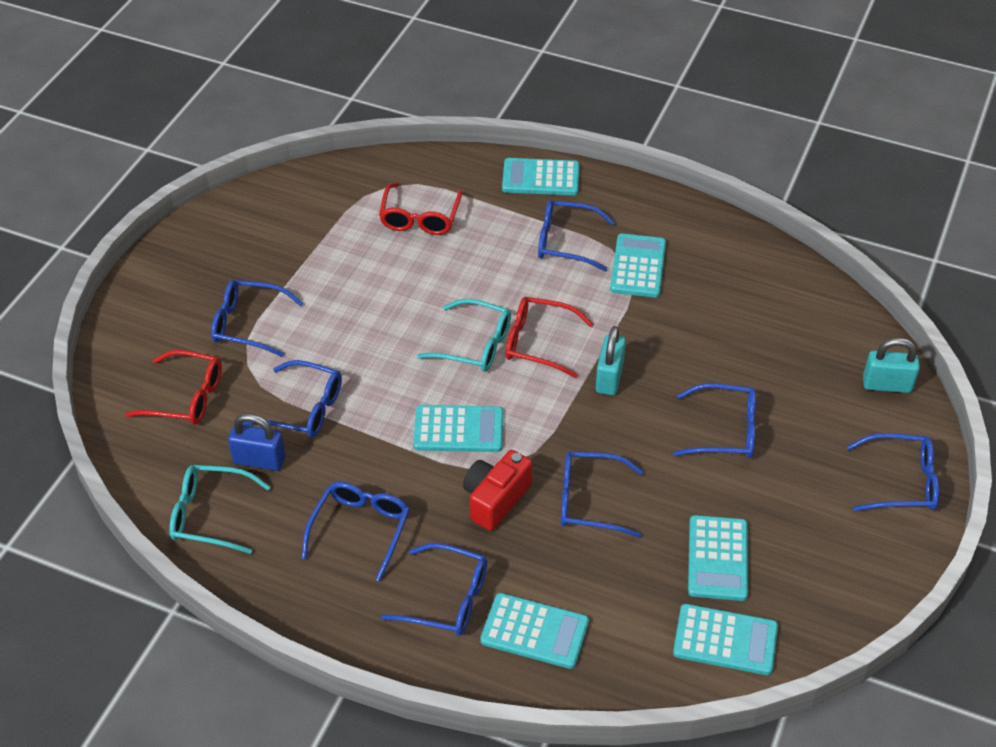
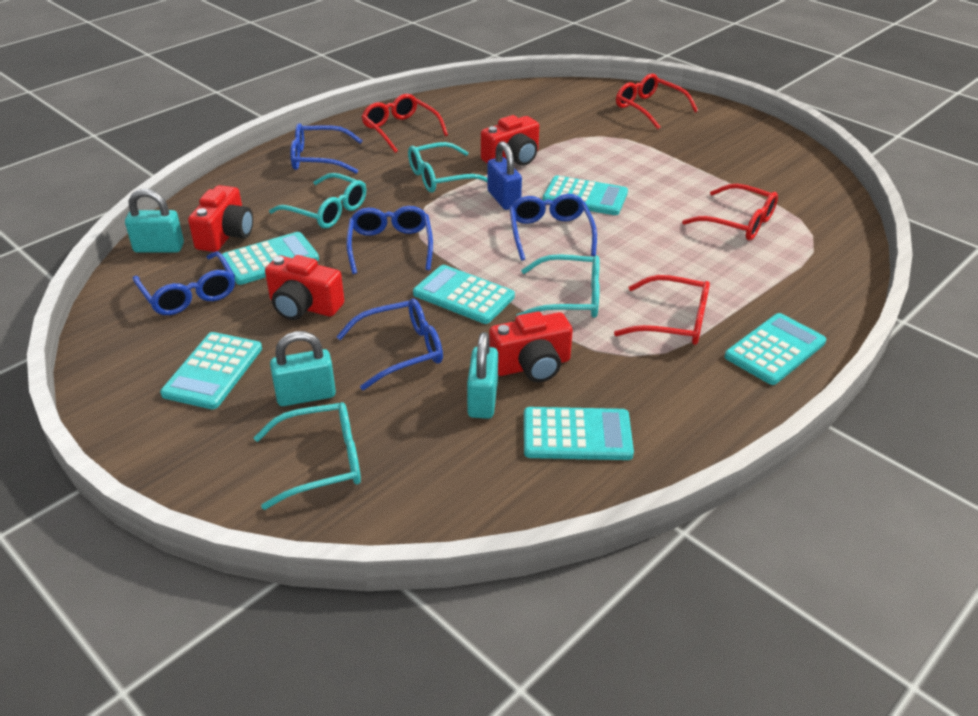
blue glasses: [211,280,303,357] [243,360,342,438] [302,482,410,581] [381,543,487,636] [538,200,615,271] [561,452,644,538] [673,383,756,458] [847,433,939,511] = 8 -> [133,251,235,315] [290,123,363,174] [336,298,443,390] [347,206,433,274] [510,194,597,261] = 5
red camera: [463,450,532,531] = 1 -> [188,185,253,252] [265,255,344,320] [481,115,539,166] [489,311,573,382] = 4
red glasses: [125,350,222,425] [379,183,462,235] [506,297,593,378] = 3 -> [361,94,448,153] [614,275,710,345] [616,74,698,129] [682,184,778,241] = 4
turquoise glasses: [169,465,271,554] [417,298,511,372] = 2 -> [254,402,361,510] [269,173,366,228] [408,142,487,193] [516,254,600,318] = 4
turquoise padlock: [596,326,626,395] [863,338,920,393] = 2 -> [125,189,184,253] [270,331,336,406] [467,332,498,419] = 3

